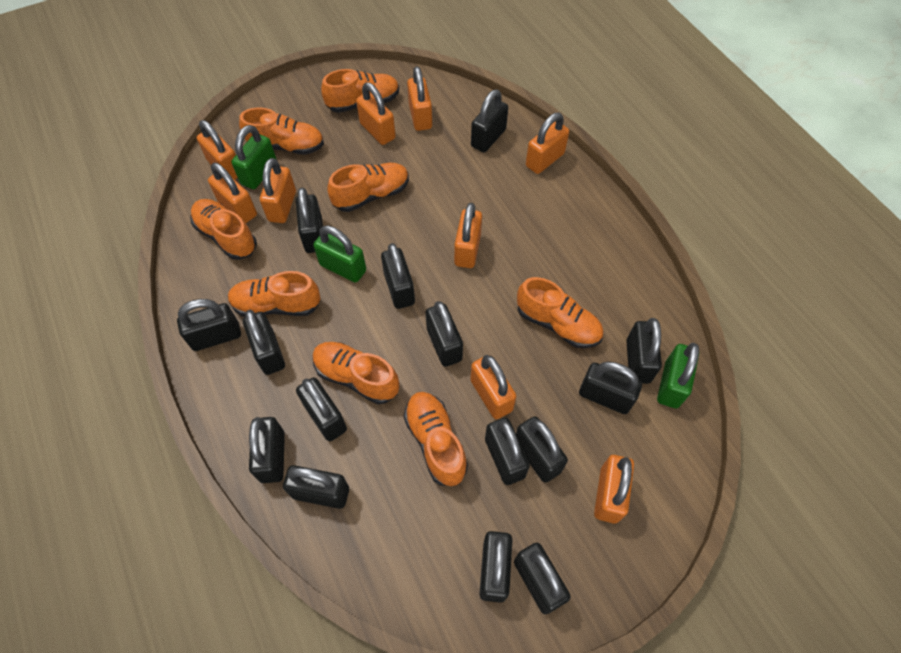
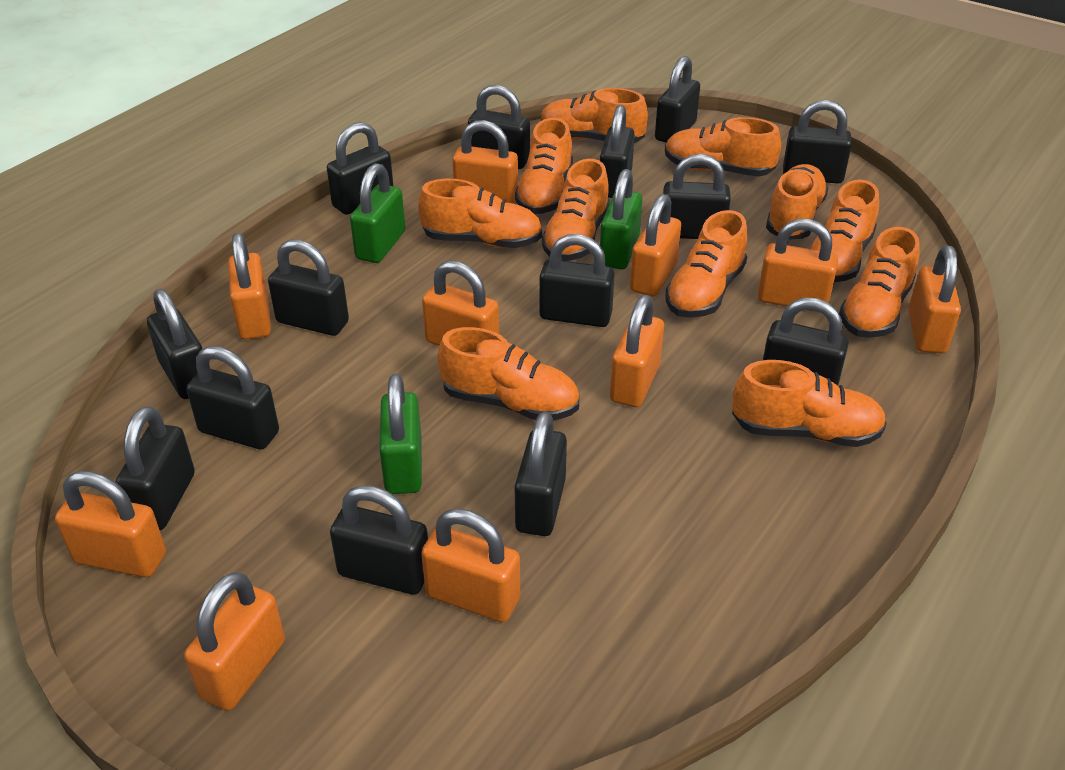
black padlock: [177,299,241,351] [243,310,285,375] [249,417,285,483] [283,465,349,509] [296,187,323,253] [296,377,347,441] [381,243,415,309] [426,301,463,367] [471,89,508,153] [479,531,513,603] [485,418,530,485] [514,543,571,614] [516,416,568,483] [579,362,642,414] [626,318,662,384] = 15 -> [116,406,195,530] [147,289,203,399] [186,346,279,450] [268,240,349,336] [327,122,393,215] [330,485,428,595] [468,85,530,169] [515,412,567,536] [539,234,615,327] [600,105,635,198] [655,56,700,143] [663,154,731,239] [763,297,849,386] [783,100,852,184] = 14
orange padlock: [197,120,238,180] [208,163,257,223] [260,158,296,223] [356,82,396,145] [407,66,432,131] [454,203,482,268] [470,355,516,419] [526,113,569,174] [594,455,634,524] = 9 -> [55,471,166,577] [184,572,285,710] [228,233,271,340] [421,508,520,622] [422,260,499,346] [453,120,518,203] [610,295,664,407] [630,194,681,297] [758,219,838,312] [908,246,961,353] = 10
orange shoe: [190,199,257,260] [228,271,321,317] [239,108,324,155] [313,342,399,404] [321,69,399,113] [327,163,409,212] [404,392,468,486] [517,277,603,348] = 8 -> [418,179,542,248] [437,327,579,420] [515,118,573,214] [541,88,648,143] [541,159,610,261] [665,117,781,176] [665,210,748,318] [732,360,887,447] [766,164,829,240] [810,180,879,282] [839,227,920,338] = 11

